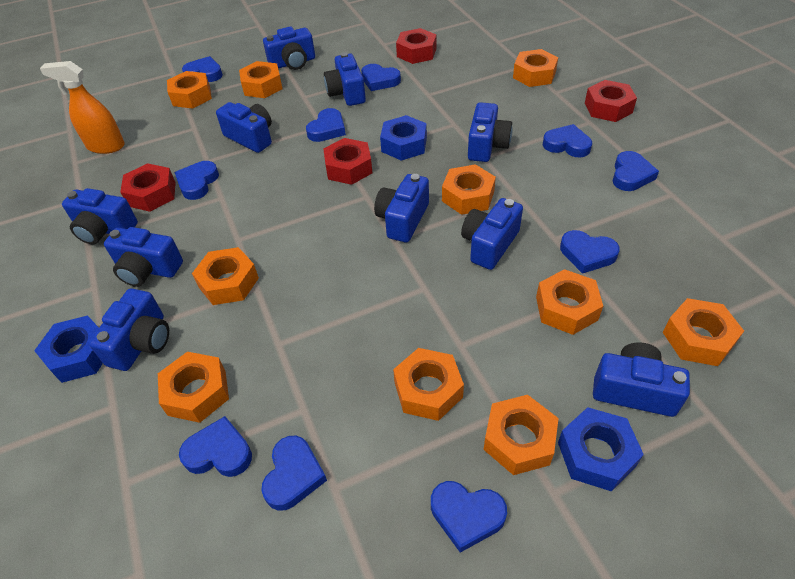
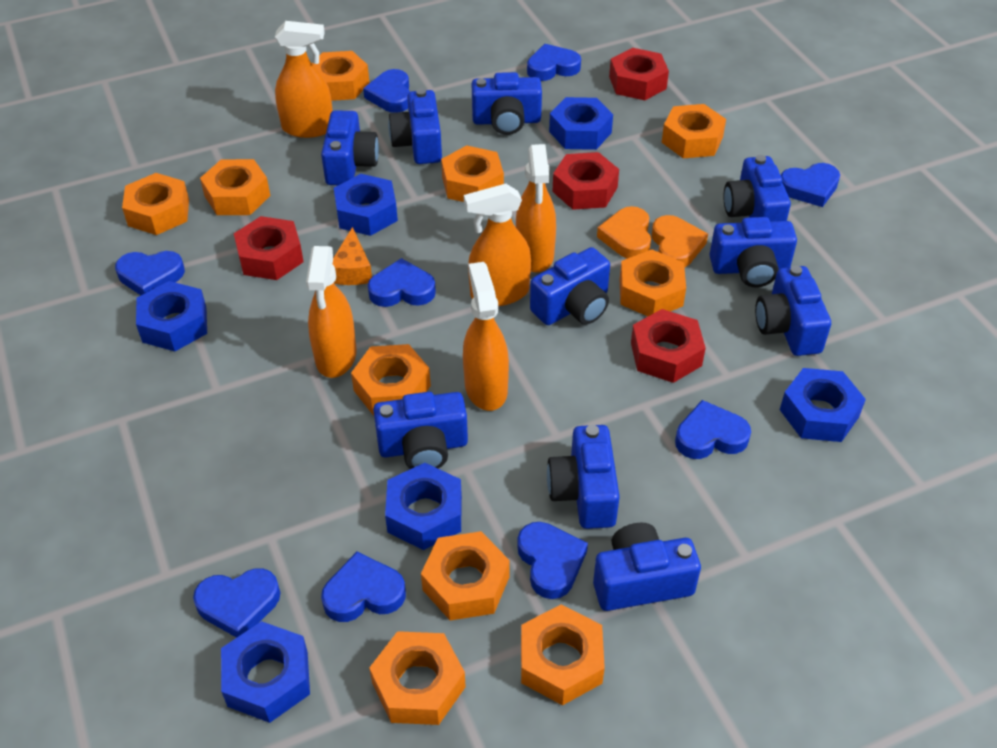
blue heart: [174,161,219,200] [179,416,252,477] [182,56,223,82] [261,436,327,511] [306,108,346,142] [361,64,401,91] [431,481,507,553] [543,124,592,157] [560,230,620,274] [612,151,659,191] = 10 -> [115,251,185,295] [193,568,280,638] [321,552,406,622] [363,69,410,113] [368,258,436,307] [517,522,588,599] [527,44,581,81] [675,400,751,459] [781,163,840,207] = 9
blue nut: [34,315,103,383] [380,115,427,161] [558,407,644,492] = 3 -> [136,281,207,351] [221,621,310,723] [334,174,398,236] [385,463,462,550] [549,97,613,150] [780,368,866,442] = 6
orange cheese: none = 0 -> [333,227,372,285] = 1
orange heart: none = 0 -> [597,206,651,259] [652,215,708,268] = 2
orange spray bottle: [40,61,125,154] = 1 -> [275,21,333,138] [306,246,357,378] [463,262,509,411] [464,184,531,306] [516,144,556,273] = 5

